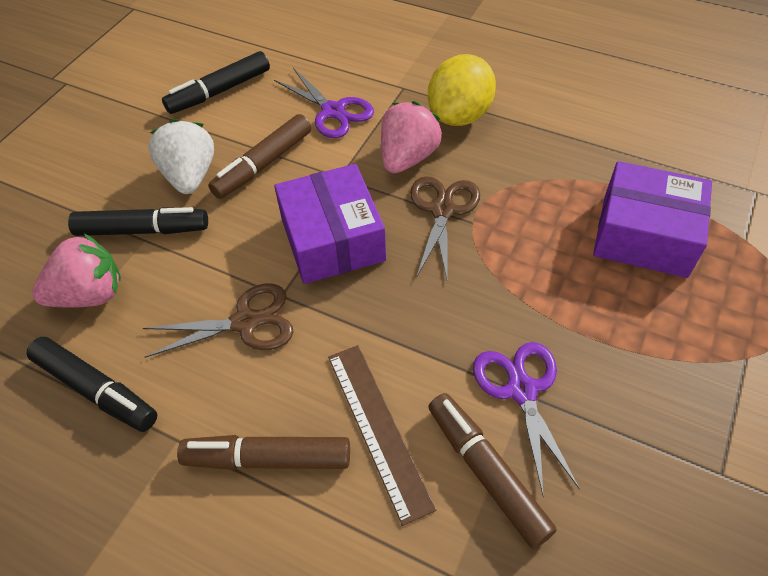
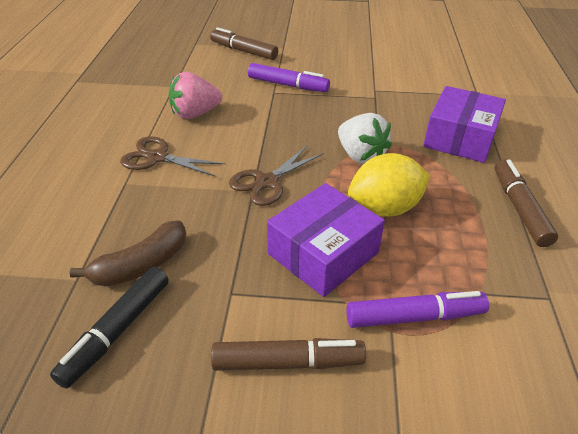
black marker: [27,337,157,432] [68,207,208,236] [162,51,270,114] = 3 -> [50,267,169,389] = 1
brown banana: none = 0 -> [70,220,186,287] = 1
brown ruler: [328,345,436,526] = 1 -> none = 0
pink strawberry: [32,234,121,308] [381,101,442,173] = 2 -> [169,72,222,119] = 1
purple marker: none = 0 -> [248,63,330,92] [346,291,489,328] = 2
purple scissors: [274,68,374,138] [473,342,580,497] = 2 -> none = 0

